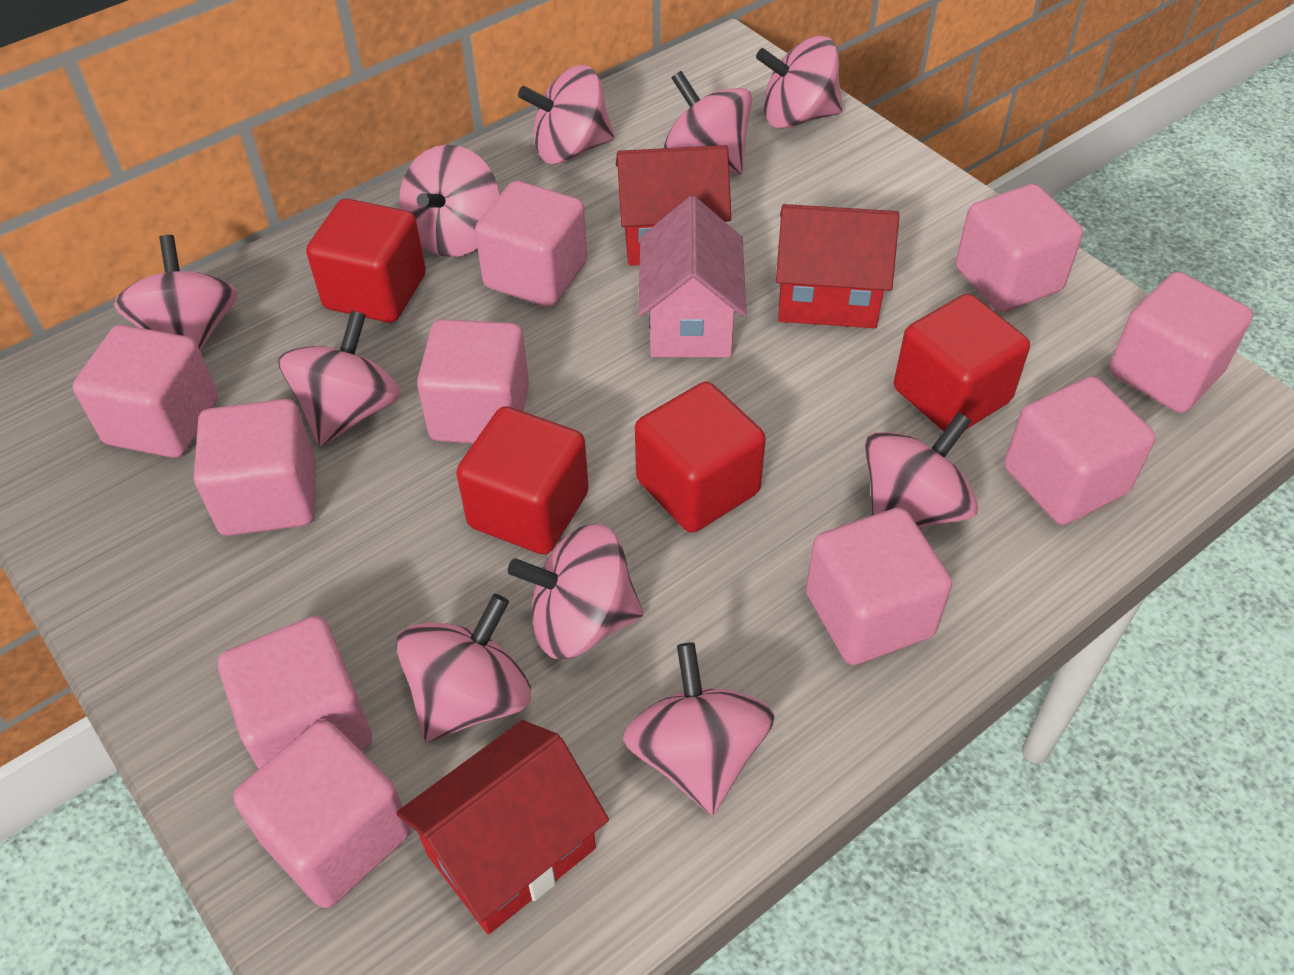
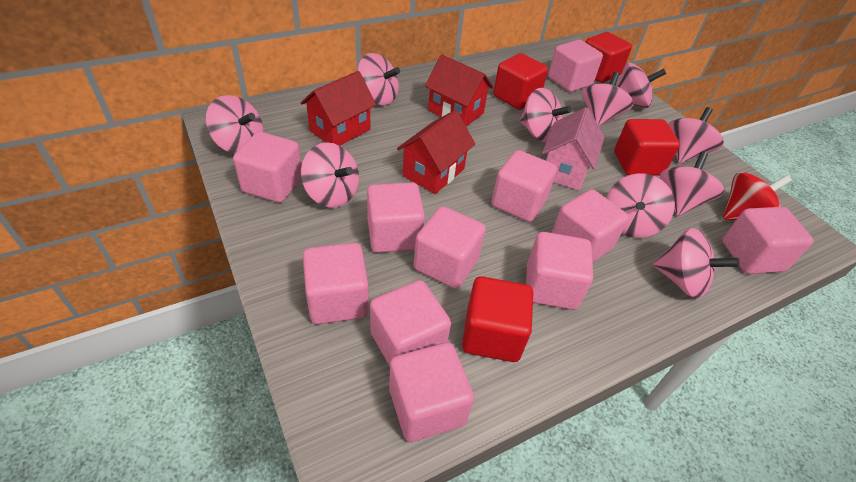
pink cube: [73,325,218,458] [194,399,315,536] [218,616,372,769] [233,720,411,908] [417,319,529,443] [475,181,587,307] [806,508,952,665] [956,184,1083,312] [1004,376,1156,525] [1109,272,1253,413] = 10 -> [233,132,302,203] [303,243,369,324] [367,182,425,253] [370,280,451,366] [389,342,474,442] [414,206,486,289] [491,150,557,222] [526,232,593,310] [548,40,603,92] [551,189,629,263] [722,207,814,274] = 11
red spinning top: none = 0 -> [723,172,792,220] = 1

